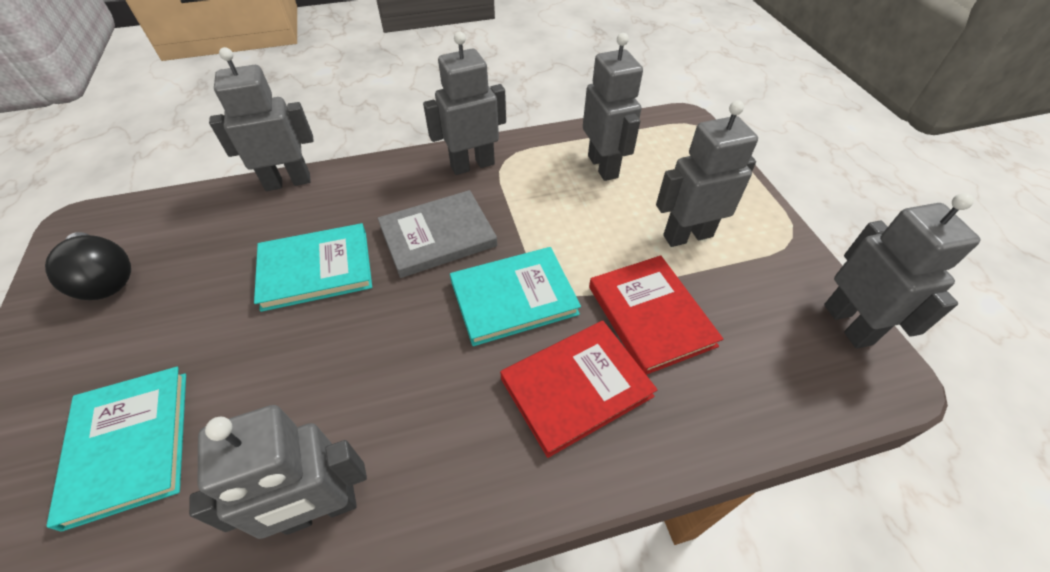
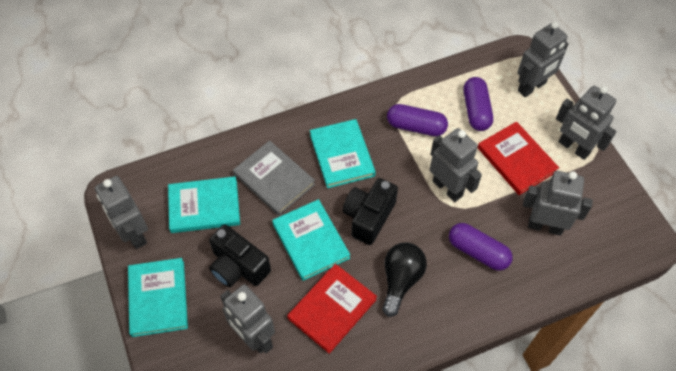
black camera: none = 0 -> [209,224,271,287] [343,178,398,245] = 2
purple capsule: none = 0 -> [387,104,448,136] [449,223,513,271] [463,77,493,131] = 3
turquoise book: [47,367,186,532] [254,223,372,312] [450,247,581,346] = 3 -> [128,258,188,337] [168,176,240,233] [272,199,350,281] [310,119,376,188] = 4

